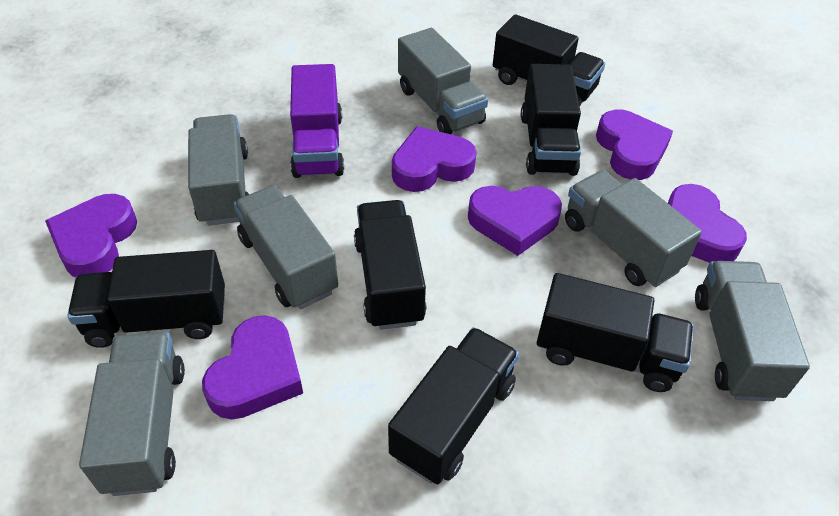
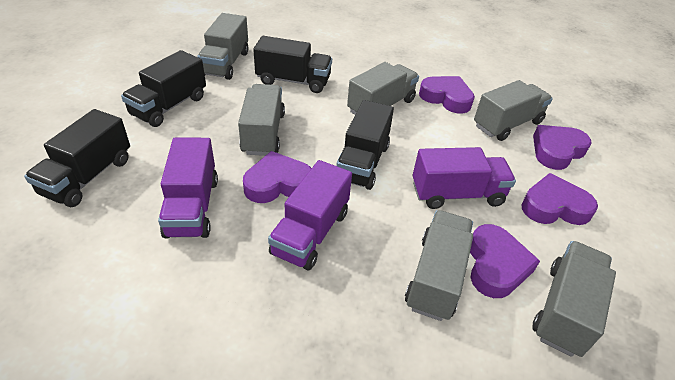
black truck: [67,250,225,348] [354,200,426,330] [388,327,519,484] [493,14,605,106] [521,64,581,176] [537,273,694,392] = 6 -> [24,109,130,207] [121,50,206,127] [253,36,332,93] [336,100,394,190] = 4
purple heart: [45,194,137,277] [202,315,303,419] [392,126,477,192] [468,186,562,256] [596,109,673,180] [668,184,747,263] = 6 -> [243,151,311,203] [419,76,475,114] [470,224,540,298] [521,173,598,225] [533,125,592,170] = 5
purple truck: [290,64,344,178] = 1 -> [158,138,218,238] [268,160,352,270] [413,147,516,209] = 3

